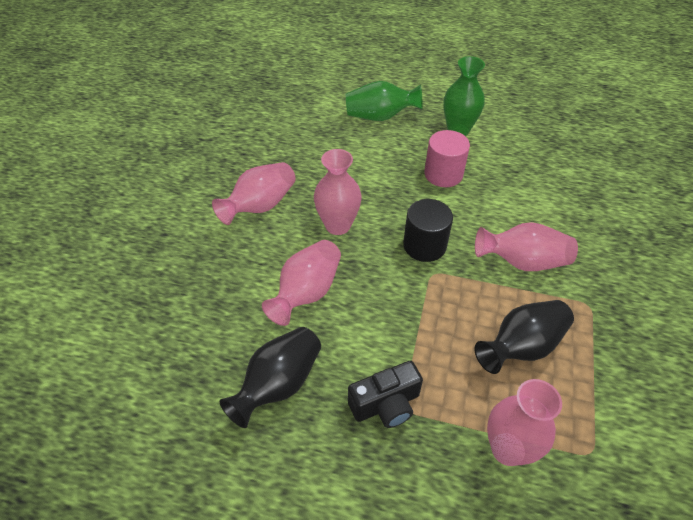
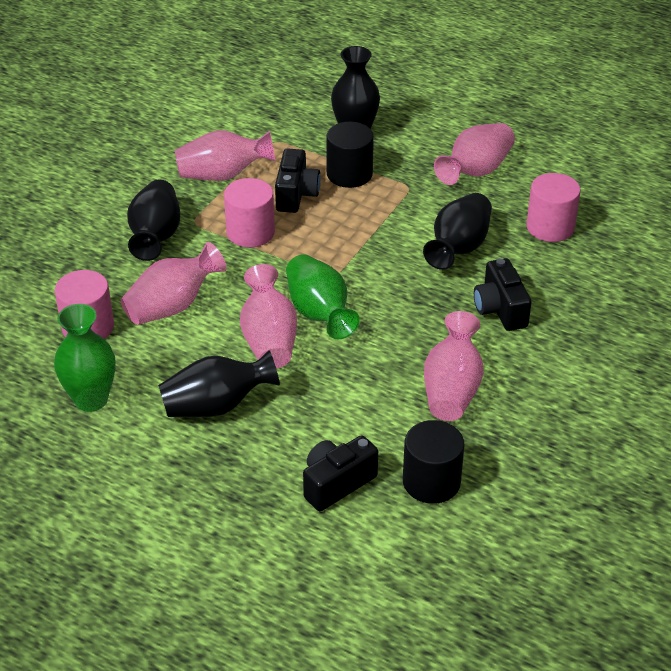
black camera: [348,360,423,428] = 1 -> [275,148,321,213] [303,435,378,511] [474,258,532,331] = 3
black cylinder: [403,199,453,262] = 1 -> [326,122,374,188] [403,420,464,504] = 2
black vase: [220,327,321,428] [474,300,574,374] = 2 -> [127,180,180,261] [158,350,280,417] [331,46,380,129] [423,193,492,270] = 4
pink cylinder: [424,130,470,187] = 1 -> [55,270,114,339] [224,178,275,247] [526,173,581,242] = 3

